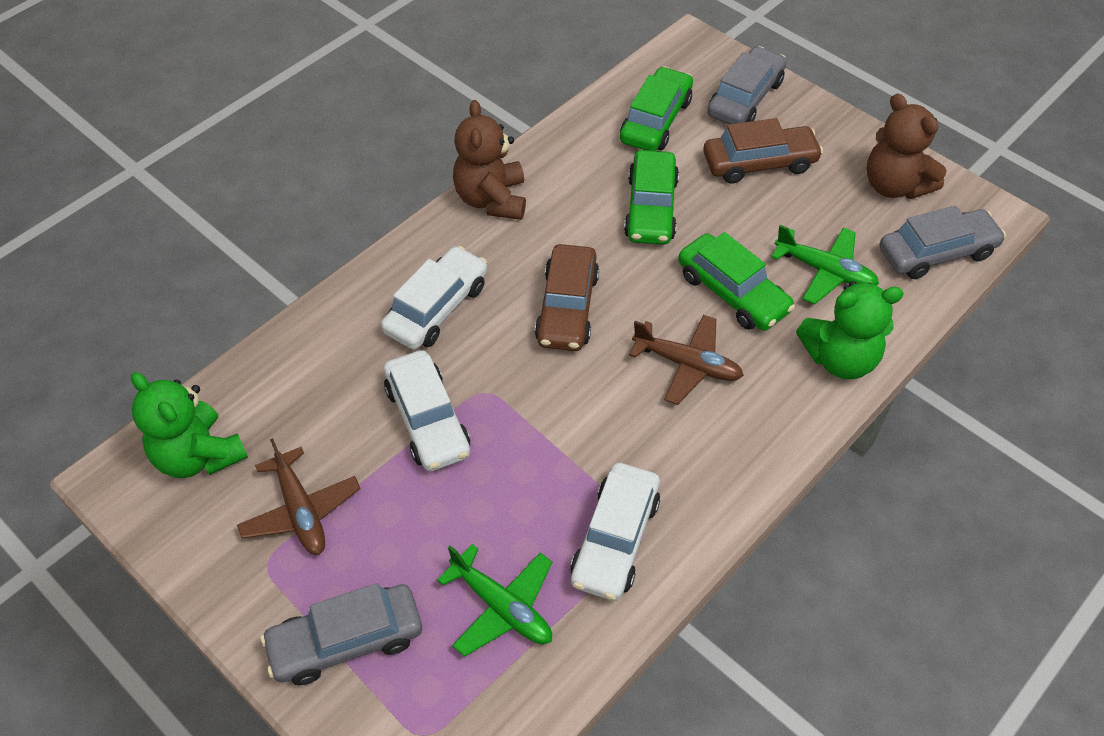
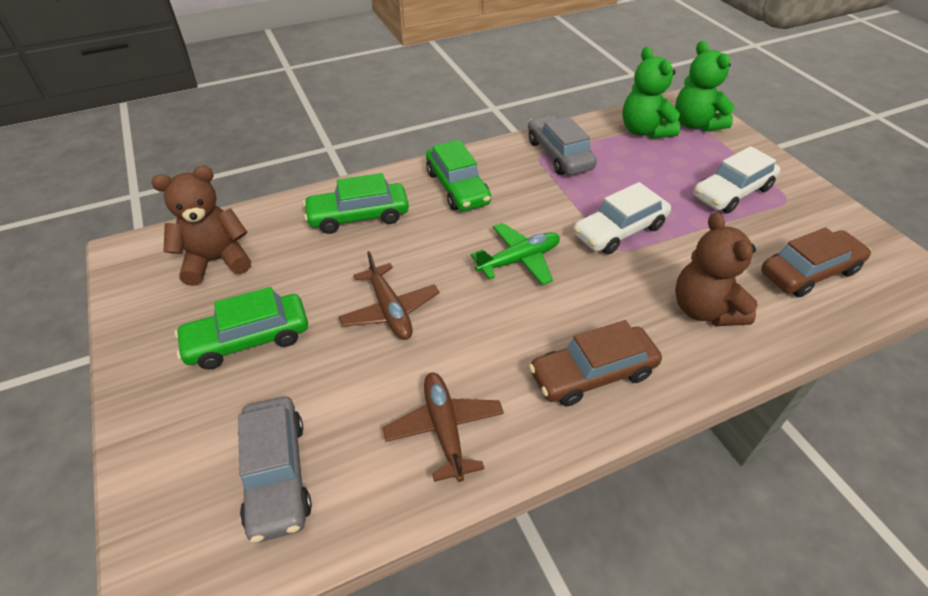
green plane: [437,544,552,657] [771,225,879,304] = 2 -> [470,223,560,285] = 1
grey car: [261,583,422,685] [707,46,787,124] [880,205,1006,279] = 3 -> [238,396,312,543] [528,115,597,175] = 2
white car: [381,246,487,350] [384,350,470,471] [570,463,660,601] = 3 -> [573,182,671,254] [693,146,780,213] = 2

